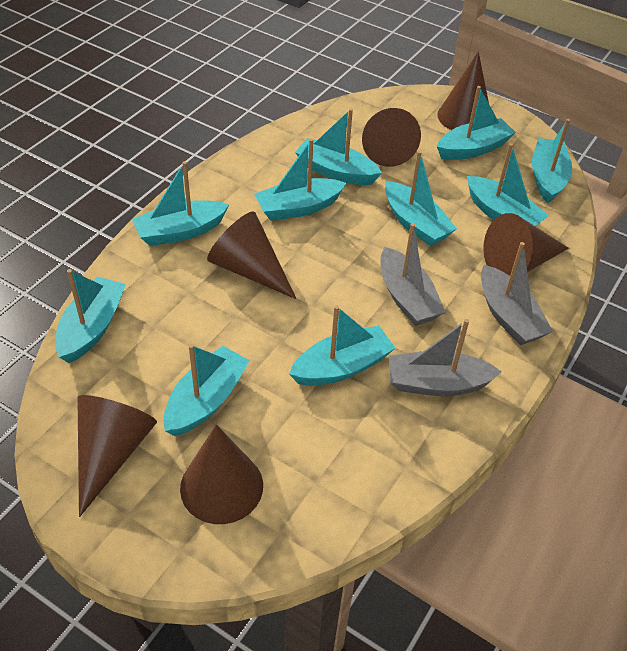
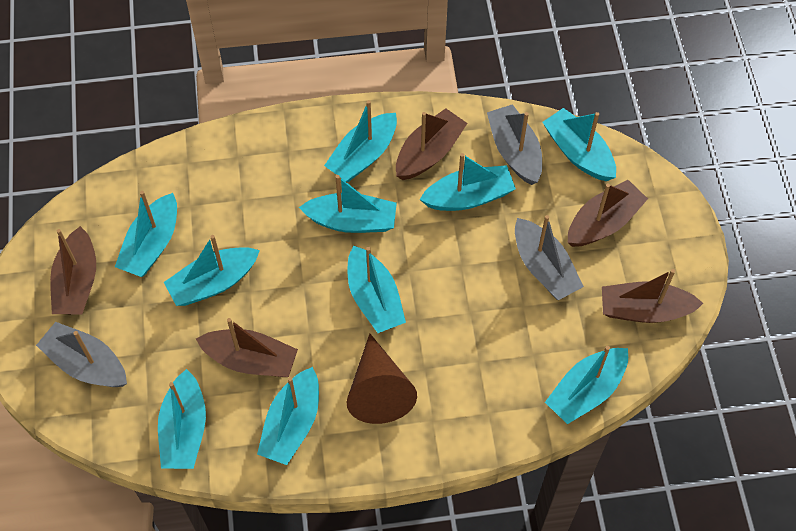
brown boat: none = 0 -> [50,226,96,315] [196,318,298,377] [396,109,468,180] [568,180,648,247] [602,269,703,323] = 5
brown cone: [77,395,157,517] [180,424,263,524] [207,211,296,299] [362,108,421,167] [437,51,489,130] [483,213,569,276] = 6 -> [346,334,417,424] = 1

